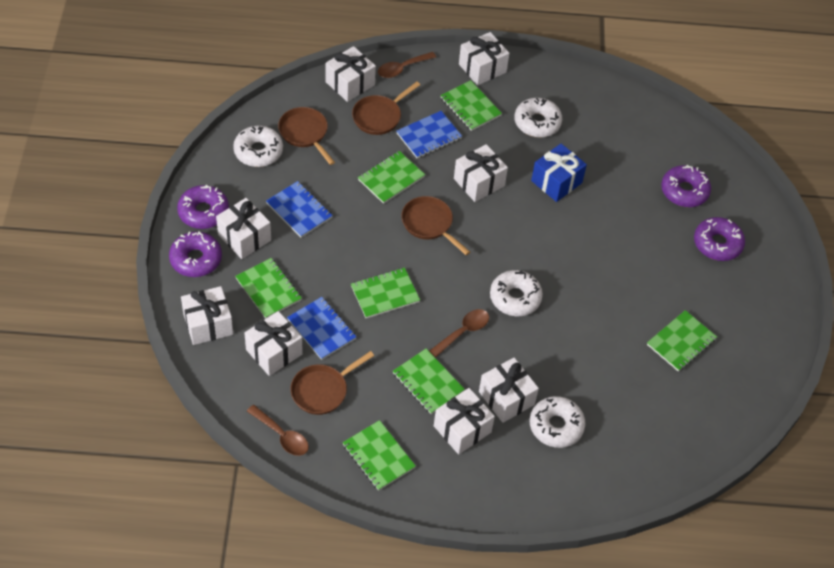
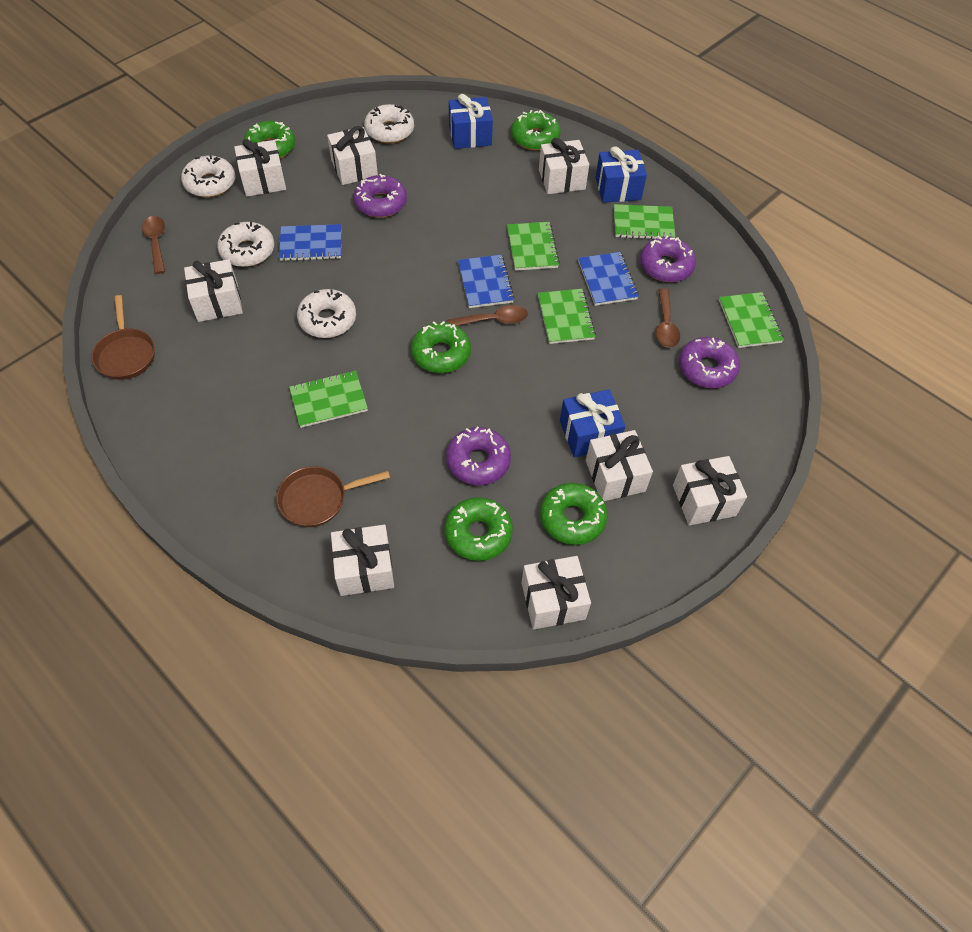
blue gift: [531,144,587,202] = 1 -> [449,94,493,149] [560,389,625,457] [595,146,647,203] = 3
brown pan: [278,107,335,165] [291,351,374,415] [352,82,420,135] [401,196,470,255] = 4 -> [91,295,155,380] [276,466,390,527] = 2
green donut: none = 0 -> [244,121,295,158] [411,321,471,373] [444,497,513,561] [511,110,561,150] [540,483,608,545] = 5
green notebook: [235,258,302,319] [343,420,416,491] [351,267,420,318] [358,151,425,204] [393,349,465,414] [440,80,502,131] [647,310,717,372] = 7 -> [289,370,368,428] [507,222,560,271] [538,289,596,344] [614,204,675,239] [719,292,784,348] = 5

